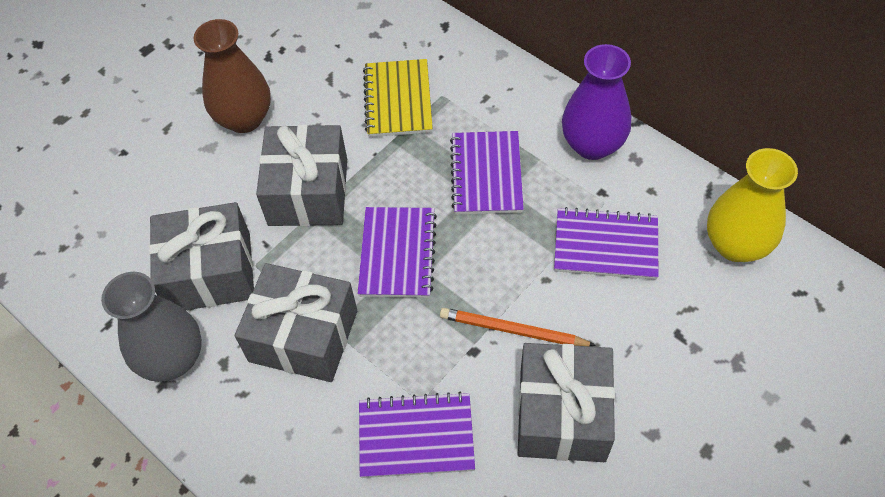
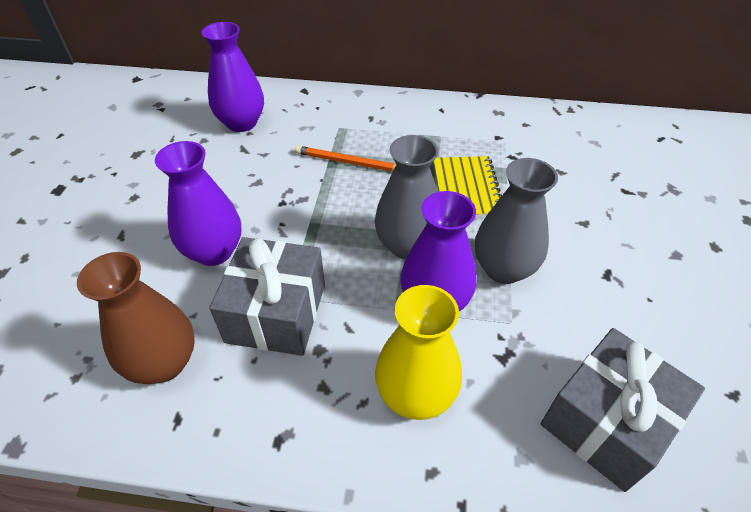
grey gift: [149,202,254,310] [235,263,357,382] [256,124,347,226] [518,343,615,462] = 4 -> [209,237,325,356] [541,328,705,492] = 2
grey vase: [101,272,202,382] = 1 -> [375,135,439,259] [475,158,558,284] = 2
purple notebook: [357,207,437,298] [359,392,475,478] [450,131,524,215] [554,207,658,280] = 4 -> none = 0
purple vase: [562,44,631,160] = 1 -> [155,141,242,266] [201,22,264,132] [400,191,476,311] = 3

